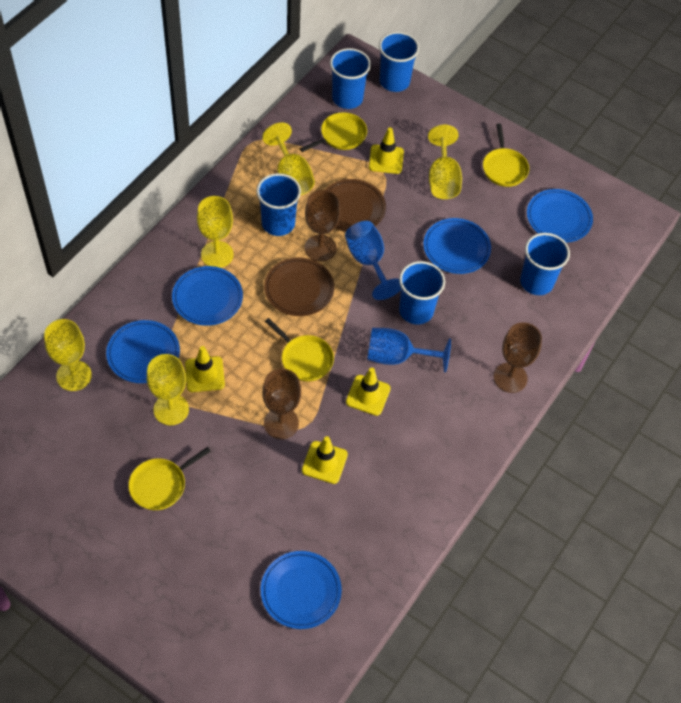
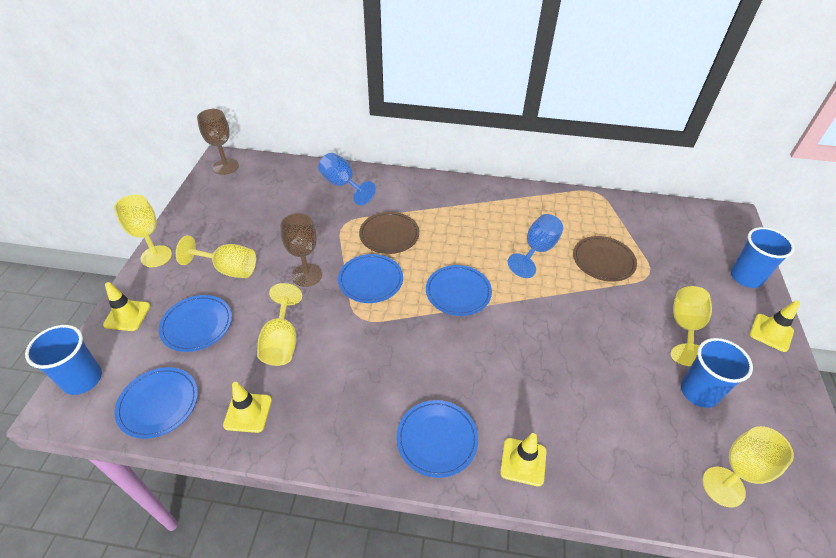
blue cup: [256,173,301,236] [330,48,371,109] [379,32,419,92] [399,261,445,325] [520,233,570,295] = 5 -> [25,325,102,395] [681,338,753,408] [730,227,795,288] = 3
brown goblet: [262,368,301,439] [305,190,341,262] [493,322,542,393] = 3 -> [197,109,239,175] [280,213,322,287] = 2
yellow pan: [128,447,211,510] [265,318,334,382] [300,112,367,152] [483,124,529,187] = 4 -> none = 0

